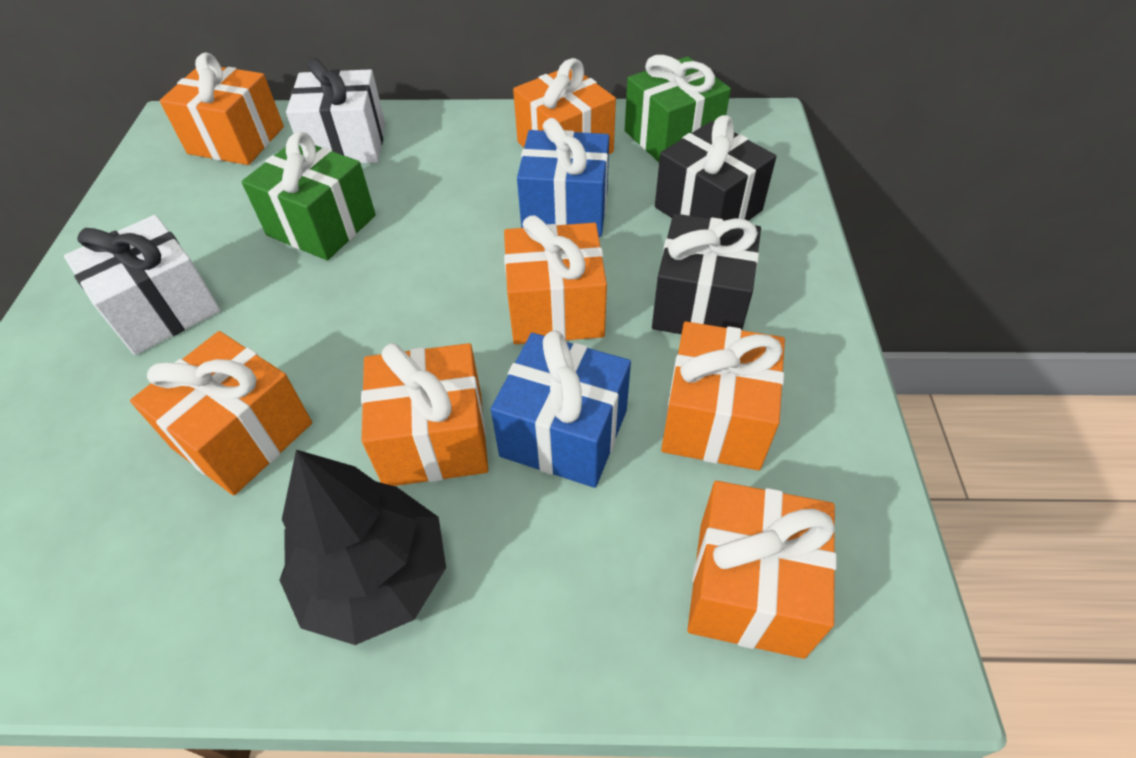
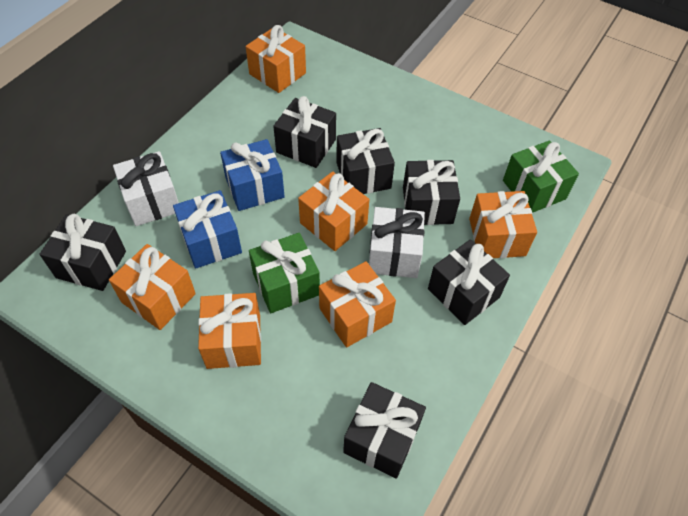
black gift: [652,214,761,334] [655,115,776,221] = 2 -> [39,214,126,291] [273,96,336,168] [336,128,395,194] [343,382,426,479] [403,160,460,225] [428,239,510,325] = 6
black tree: [280,450,446,645] = 1 -> none = 0
orange gift: [130,331,312,496] [160,53,284,165] [361,343,488,486] [504,215,607,344] [513,58,616,154] [661,321,785,470] [687,481,837,659] = 7 -> [109,244,196,330] [198,293,261,369] [246,25,306,93] [298,171,369,251] [319,261,396,348] [469,191,537,258] = 6

